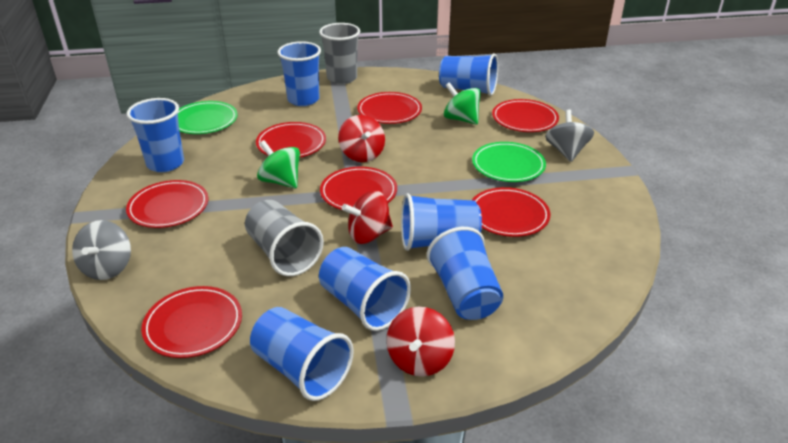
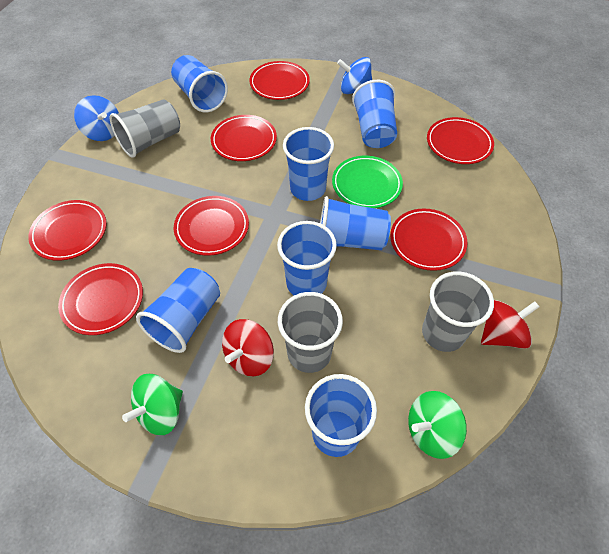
blue spinning top: none = 0 -> [74,95,119,141] [337,57,372,94] = 2
green plate: [178,101,238,134] [472,142,546,182] = 2 -> [332,156,403,208] = 1
grey cup: [245,200,324,276] [319,23,360,84] = 2 -> [110,99,180,158] [278,292,343,373] [422,272,494,352] = 3
grey spinning top: [72,220,131,280] [545,109,594,162] = 2 -> none = 0
red spinning top: [338,115,385,162] [342,191,393,244] [386,307,455,377] = 3 -> [222,319,274,376] [481,300,540,349] = 2

